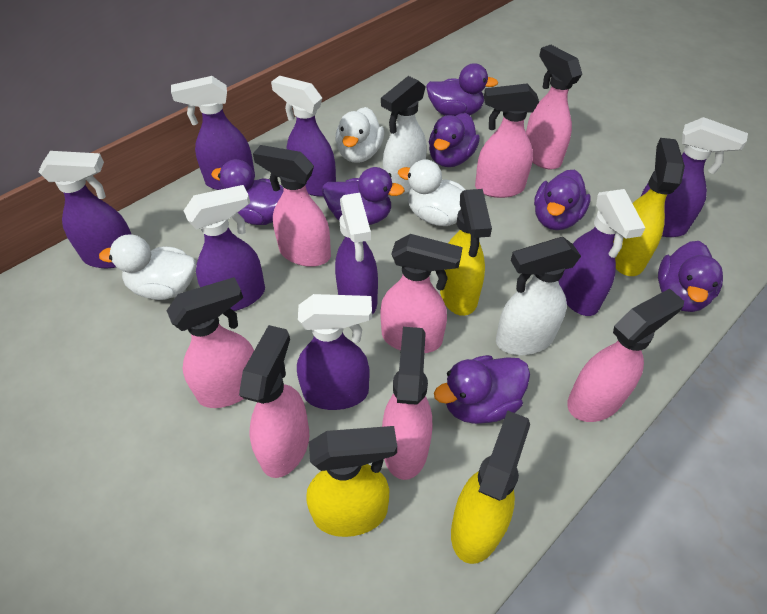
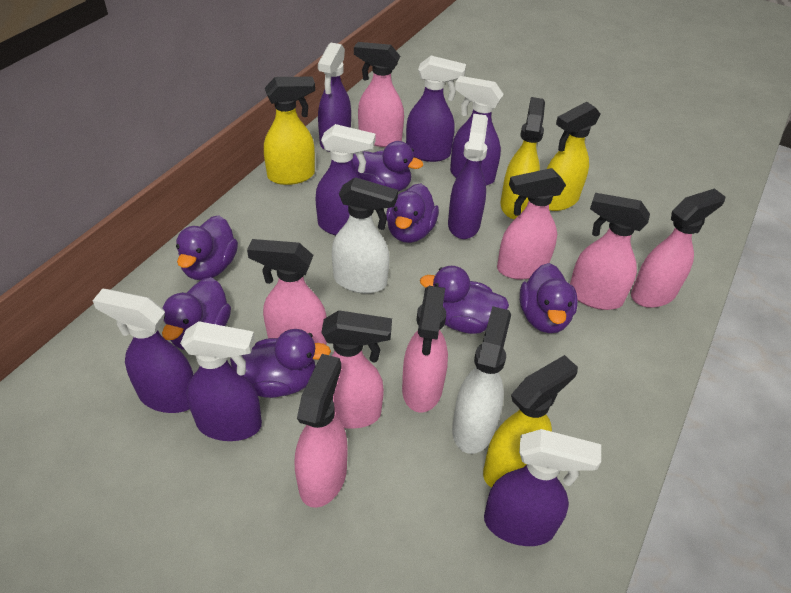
white duck: [99,234,196,300] [335,107,384,163] [398,159,465,226] = 3 -> none = 0

